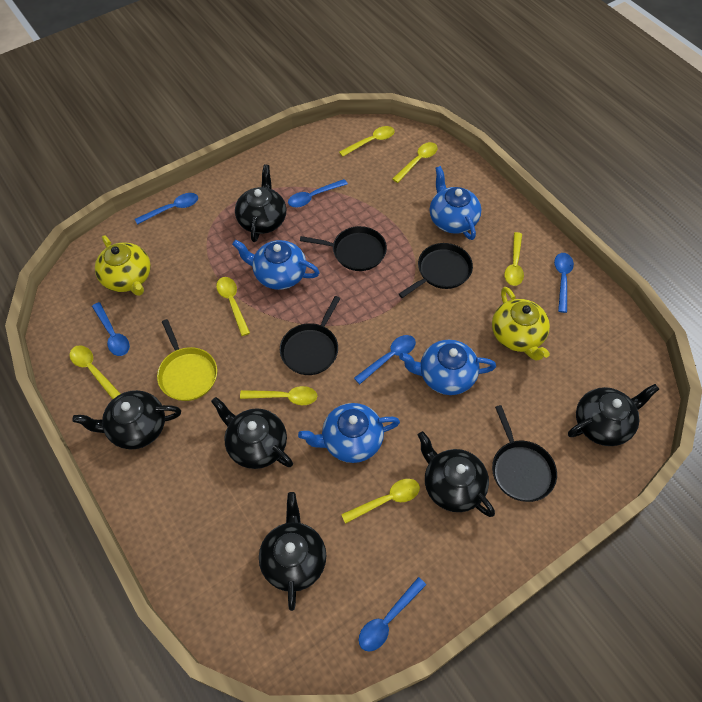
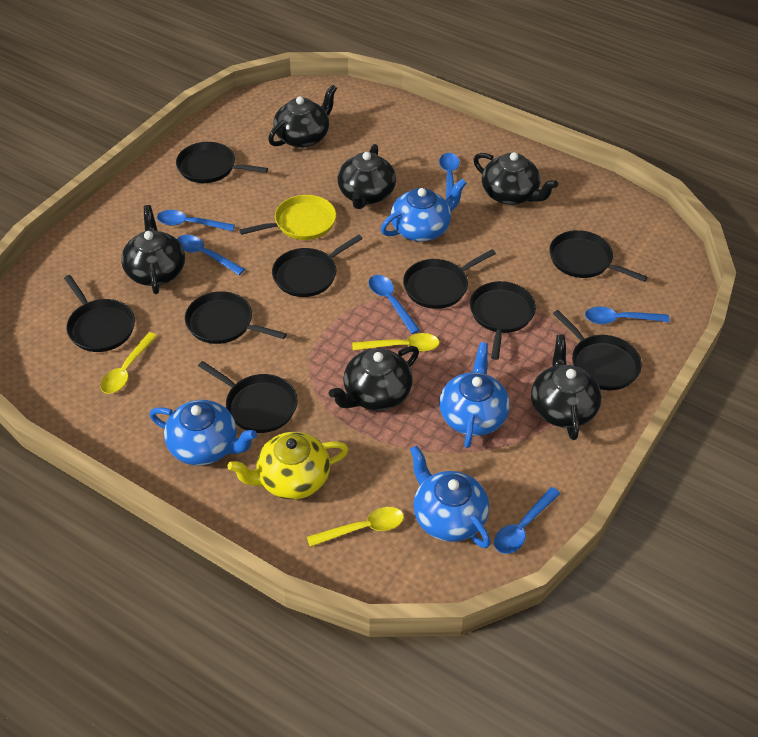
black pan: [280,296,341,375] [300,226,387,271] [399,243,473,298] [492,405,557,502] = 4 -> [64,275,135,352] [176,142,268,183] [185,291,287,344] [198,361,298,433] [272,235,363,297] [403,249,496,309] [470,281,536,360] [549,230,648,282] [553,310,642,390] = 9
yellow spoon: [70,346,121,399] [216,277,250,336] [240,386,317,405] [339,126,395,157] [341,479,420,524] [392,142,438,183] [504,232,524,286] = 7 -> [100,332,157,394] [307,507,404,547] [352,333,439,352] = 3
yellow teapot: [95,235,151,296] [492,287,550,361] = 2 -> [228,432,349,499] = 1

